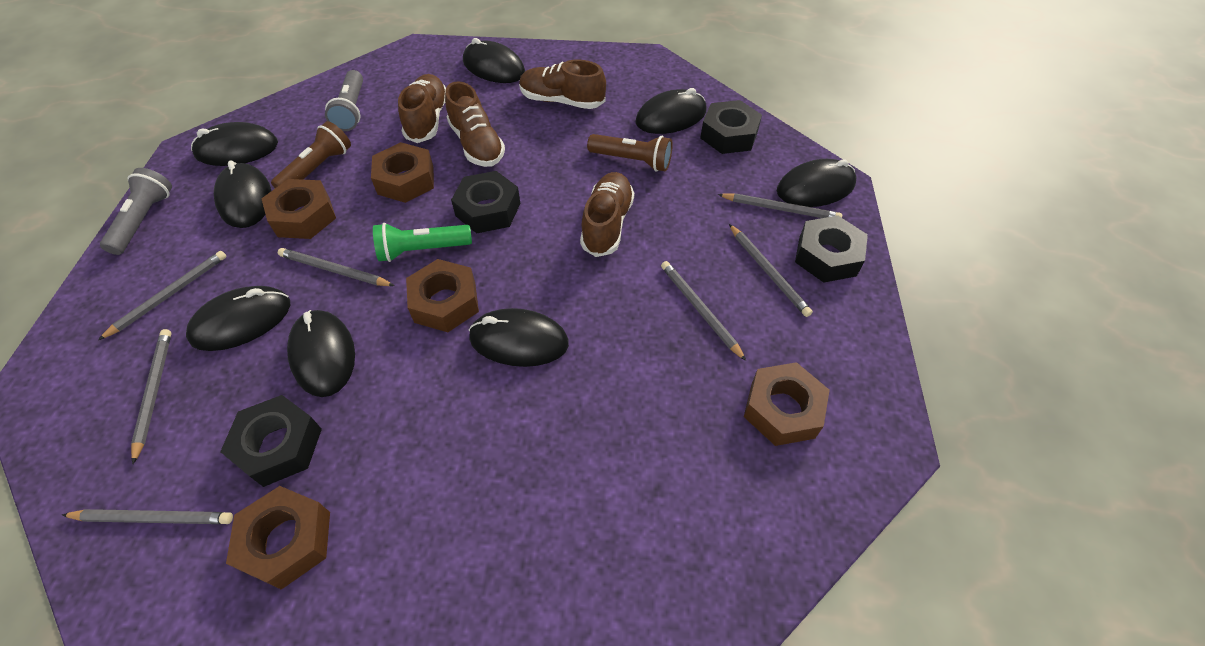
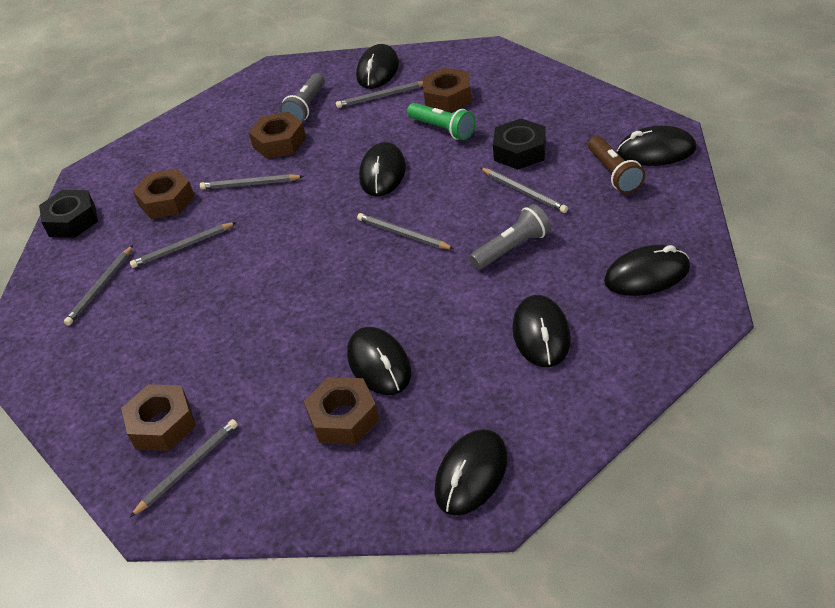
black mouse: [186,286,290,351] [191,122,278,166] [214,161,271,228] [287,310,355,397] [463,38,525,83] [468,308,569,367] [635,88,707,134] [777,159,856,207] = 8 -> [347,327,411,395] [356,44,399,89] [359,142,406,196] [435,429,507,516] [512,295,571,367] [604,245,690,296] [617,126,696,166] = 7
black nut: [220,395,322,487] [451,171,520,234] [700,100,762,154] [795,216,868,283] = 4 -> [39,190,98,238] [493,119,546,169] = 2
brown flashlight: [271,121,351,188] [587,134,673,172] = 2 -> [588,136,645,194] = 1
brown shoe: [398,74,446,143] [445,81,505,167] [519,59,606,109] [580,172,634,257] = 4 -> none = 0

